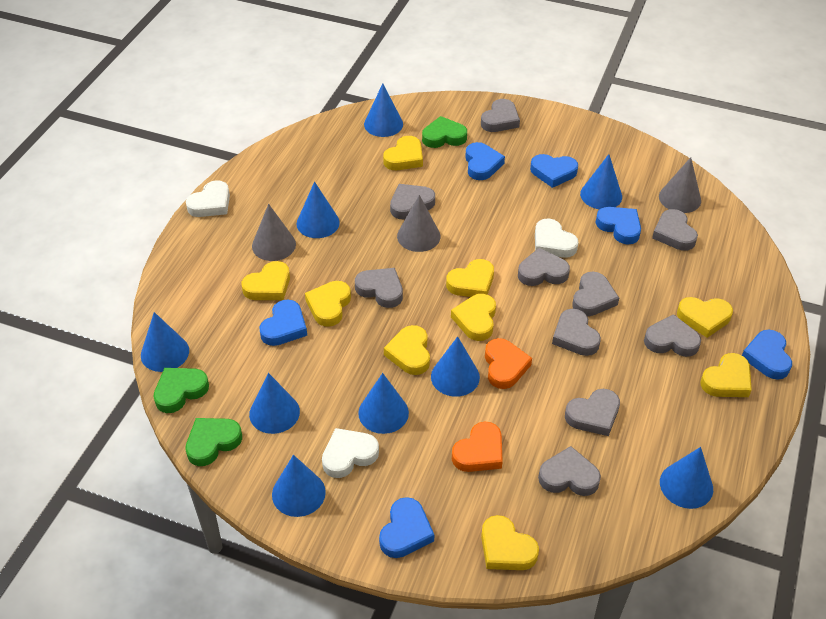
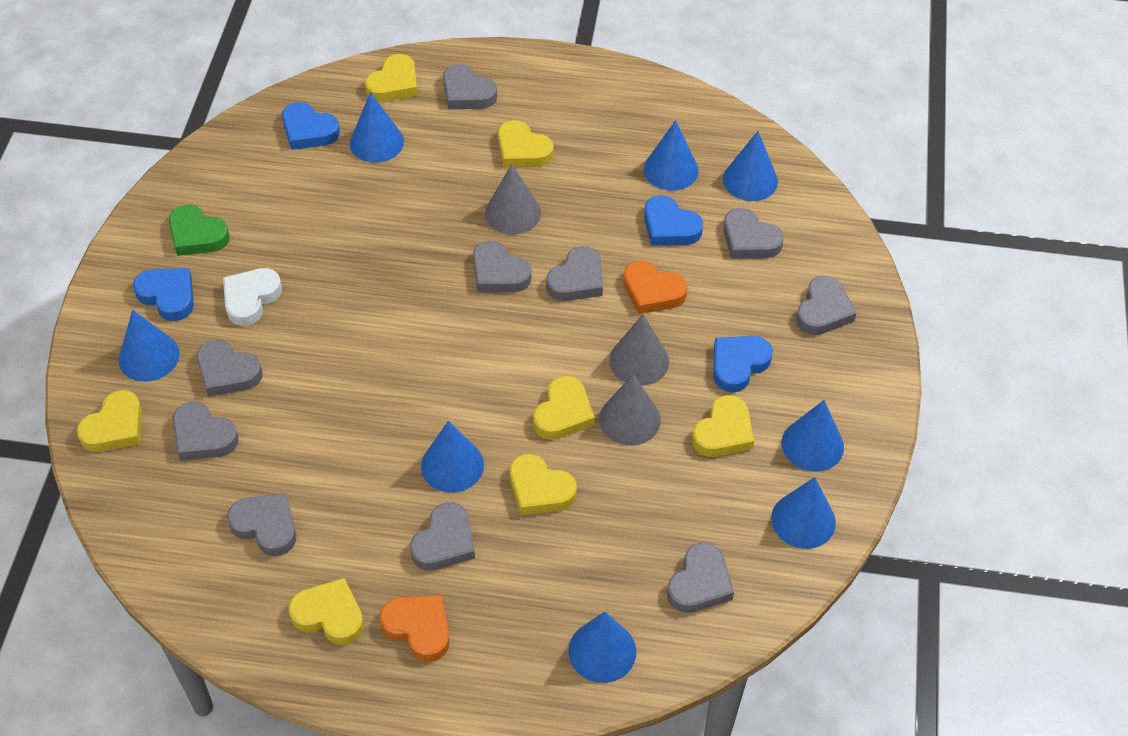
blue cone: [141,312,189,372] [249,373,300,434] [272,455,326,517] [296,182,340,238] [358,373,409,434] [364,83,403,137] [431,336,480,397] [580,154,622,209] [660,447,713,509] = 9 -> [119,310,179,382] [350,92,404,163] [421,421,484,493] [568,612,636,683] [644,120,699,191] [723,131,778,201] [771,477,836,549] [781,400,844,472] = 8
blue heart: [259,300,307,346] [379,497,434,558] [465,142,505,180] [530,154,578,188] [595,207,641,244] [742,329,792,380] = 6 -> [133,268,194,321] [282,102,340,150] [644,195,703,245] [713,336,773,393] = 4
green heart: [154,368,209,413] [185,418,242,466] [422,116,467,148] = 3 -> [169,205,230,256] = 1
white heart: [186,180,230,217] [322,428,379,478] [535,219,579,258] = 3 -> [223,268,282,326] = 1
yellow heart: [241,261,290,300] [305,281,351,327] [383,136,423,170] [384,325,430,375] [446,259,494,297] [451,294,496,341] [481,515,539,570] [677,297,733,338] [700,353,752,397] = 9 -> [77,390,142,452] [289,578,364,645] [365,54,417,102] [498,120,554,168] [510,454,577,515] [533,376,595,440] [692,395,754,457] = 7

